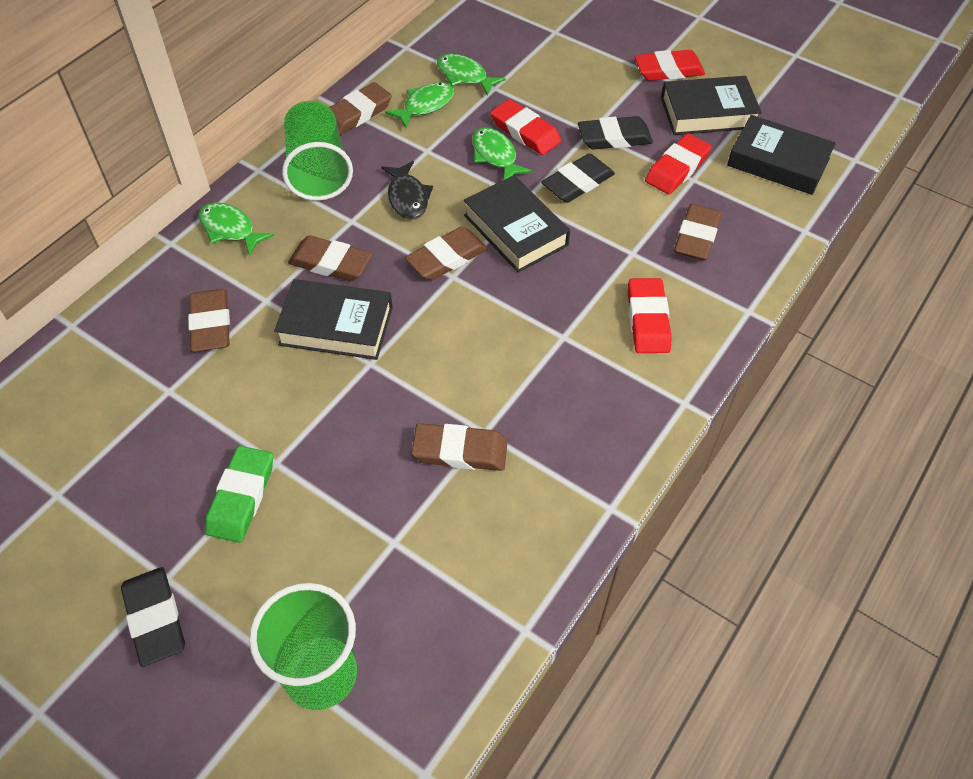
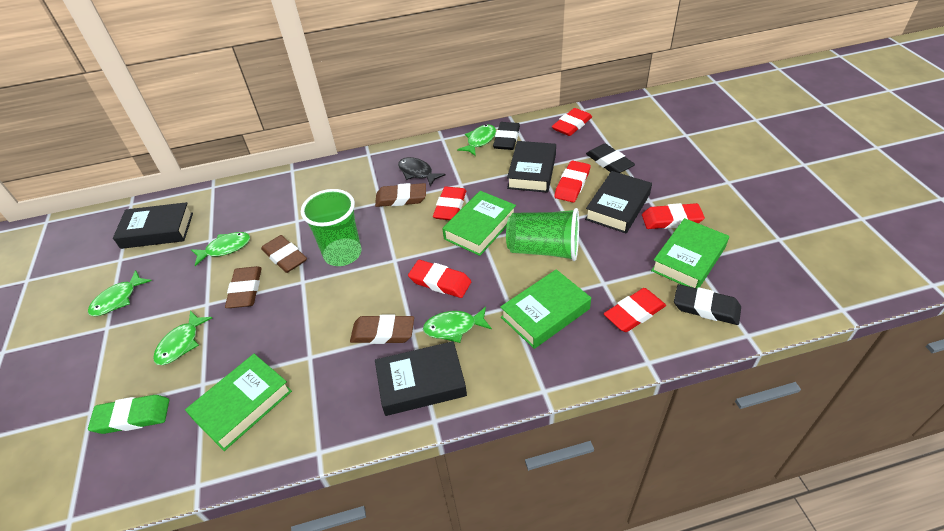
brown eraser: [188,289,230,352] [288,235,372,282] [329,82,392,135] [405,227,488,280] [412,423,508,471] [674,204,722,261] = 6 -> [225,266,262,308] [261,235,307,273] [350,315,414,344] [375,183,426,207] = 4
green book: none = 0 -> [185,354,292,451] [442,191,516,256] [500,269,591,349] [651,218,729,288] = 4
green fish: [198,202,274,256] [385,82,454,128] [437,54,506,96] [472,127,532,180] = 4 -> [88,270,151,316] [153,311,212,365] [191,232,250,266] [423,307,492,343] [457,124,496,156] = 5
red eraser: [490,99,561,155] [628,278,672,353] [634,50,705,81] [645,133,712,194] = 4 -> [408,260,471,298] [433,187,466,220] [552,108,592,136] [554,160,591,202] [604,288,666,332] [642,203,705,229] = 6

